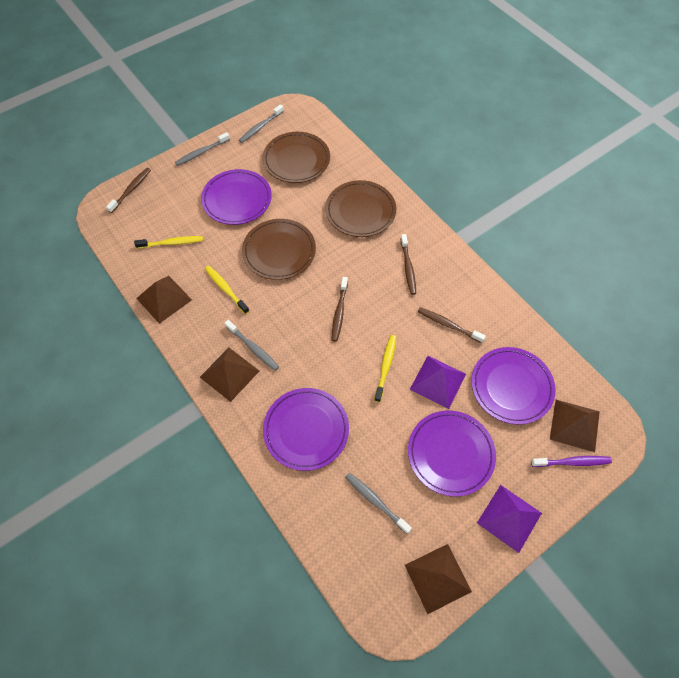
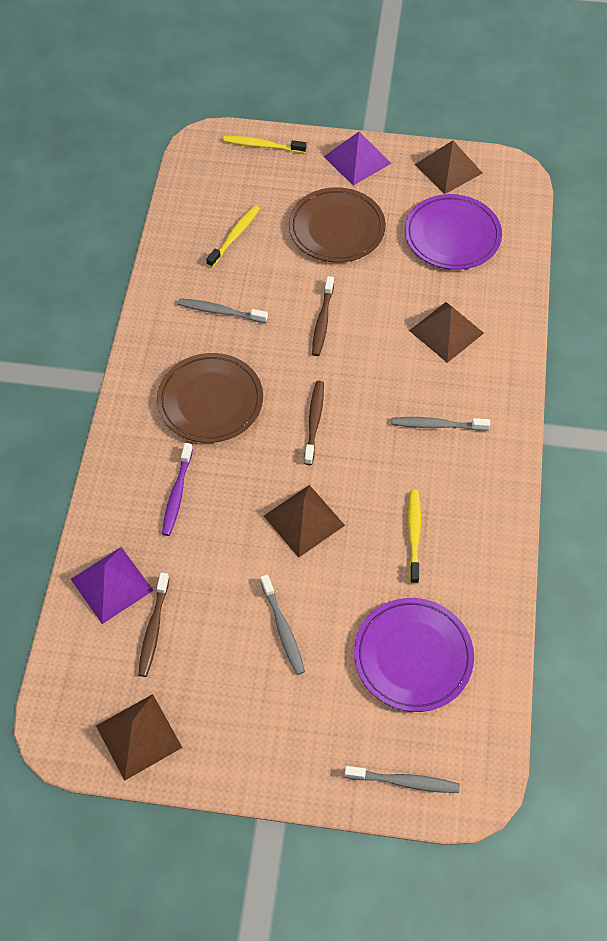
brown plate: [242,219,316,280] [263,132,330,183] [325,180,396,237] = 3 -> [157,353,263,443] [289,187,386,263] = 2
brown toothbrush: [106,168,151,213] [332,277,348,342] [401,234,416,295] [417,307,486,343] = 4 -> [138,572,169,677] [304,381,324,465] [312,276,334,356] = 3
purple plate: [201,169,272,225] [263,388,349,471] [408,410,496,497] [471,347,556,425] = 4 -> [354,598,474,712] [405,194,502,270] = 2

